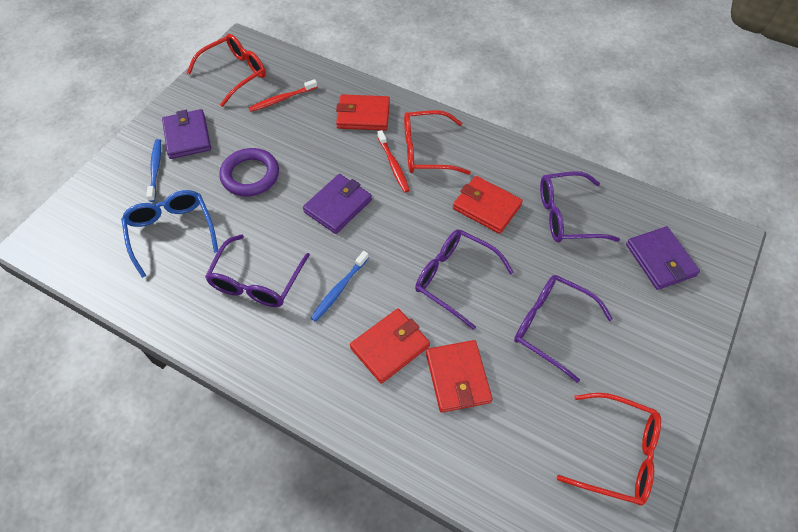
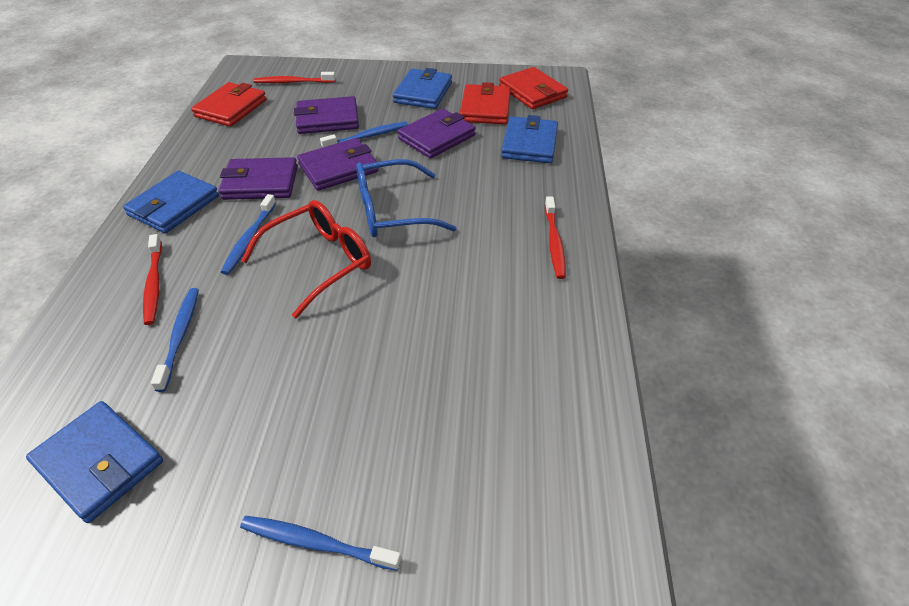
blue toothbrush: [146,139,161,202] [311,251,369,322] = 2 -> [151,288,199,392] [221,194,276,275] [240,516,401,571] [320,121,408,148] = 4
blue wallet: none = 0 -> [26,401,163,523] [123,171,219,233] [393,68,452,109] [501,115,558,163] = 4
purple glasses: [205,234,310,307] [415,229,514,330] [514,275,613,383] [540,171,620,242] = 4 -> none = 0
purple ring: [219,148,279,196] = 1 -> none = 0
purple wallet: [162,109,211,159] [303,174,372,234] [626,226,700,290] = 3 -> [219,157,298,200] [294,96,359,134] [297,138,379,191] [398,109,476,158] = 4
red glasses: [187,34,266,107] [404,110,471,175] [557,393,661,505] = 3 -> [241,200,371,318] = 1
red toothbrush: [249,79,317,112] [377,130,410,193] = 2 -> [143,234,162,325] [254,72,335,83] [545,197,566,279] = 3
red wallet: [336,94,390,131] [350,309,430,384] [426,340,492,413] [453,176,523,234] = 4 -> [191,82,266,127] [460,82,511,124] [499,67,568,109] = 3

